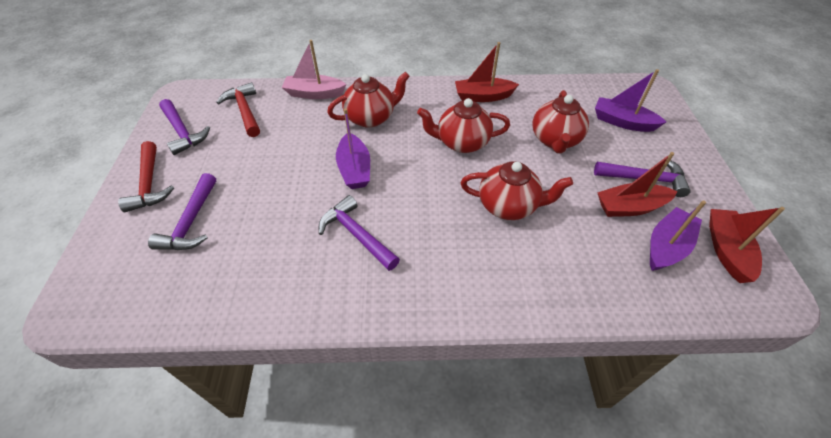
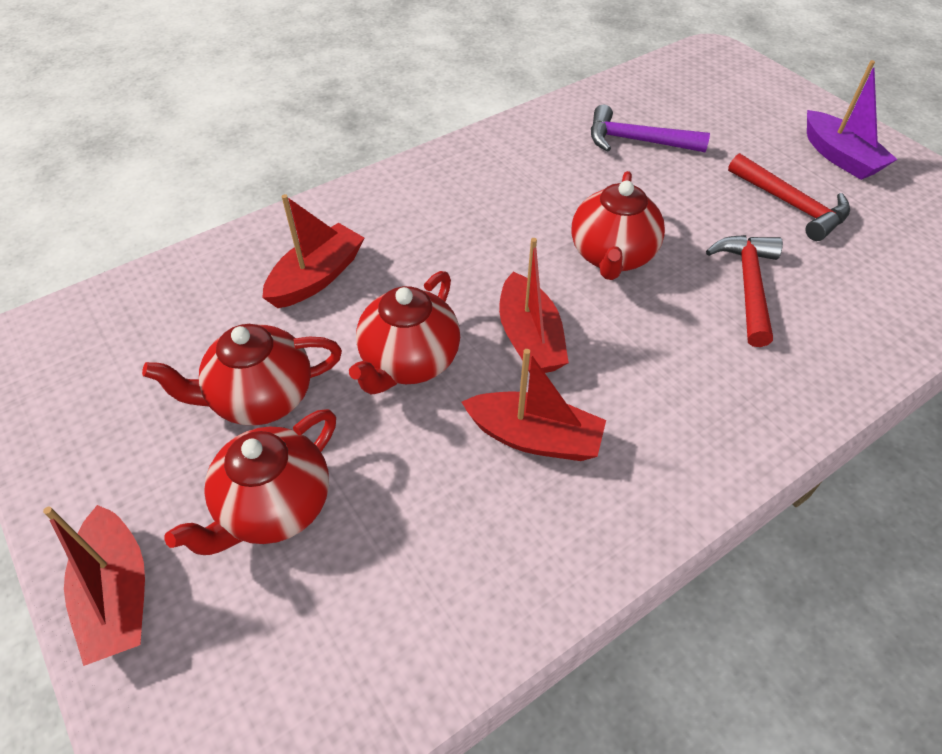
pink boat: [282,40,346,99] = 1 -> none = 0
purple boat: [336,108,370,189] [595,69,666,132] [650,200,706,271] = 3 -> [807,60,898,180] = 1
purple hammer: [148,173,216,250] [159,99,210,155] [319,195,400,271] [594,158,691,197] = 4 -> [591,105,710,152] = 1
red boat: [455,42,519,102] [597,152,677,217] [709,207,785,283] = 3 -> [43,505,145,666] [262,194,364,308] [461,349,606,461] [499,238,569,373] = 4

